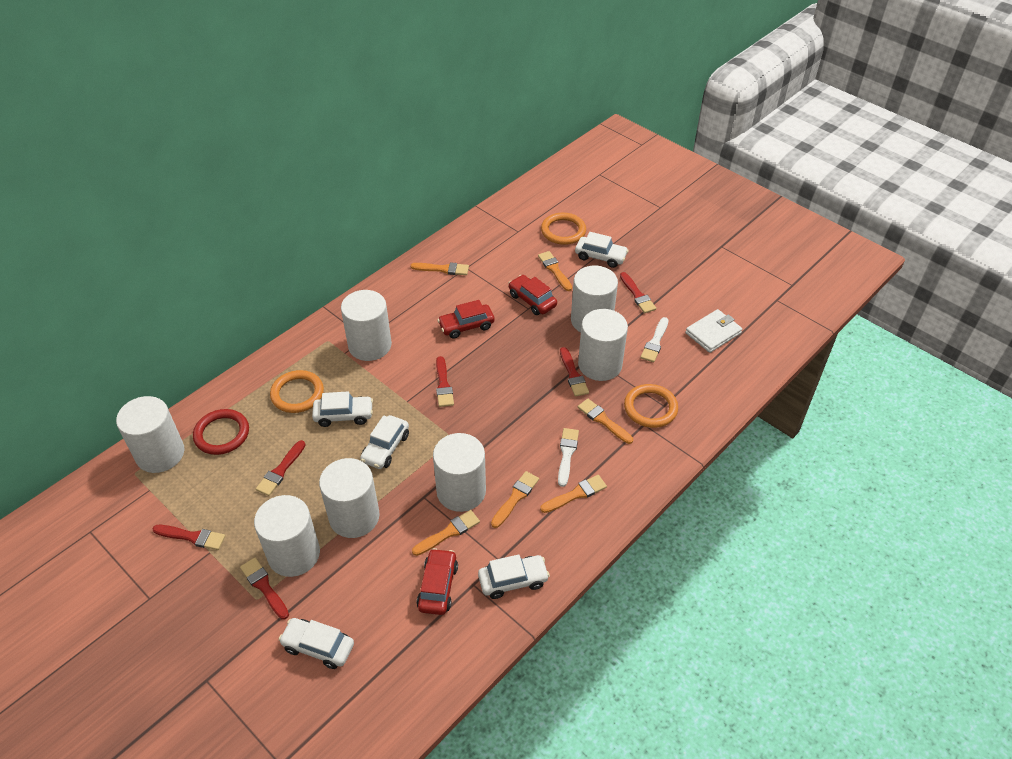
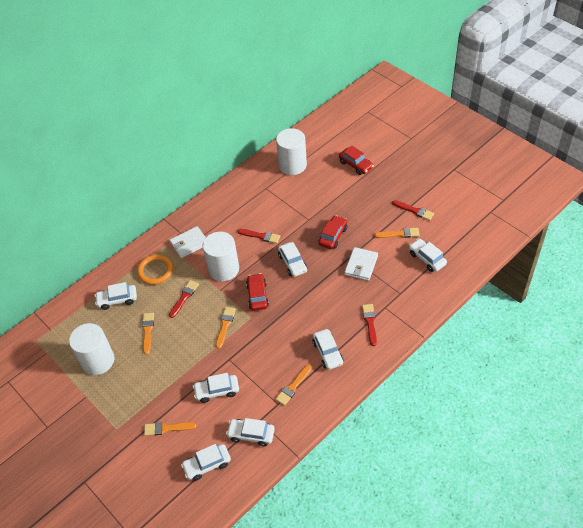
orange brush: [410,262,469,275] [412,510,480,556] [491,471,539,528] [538,251,572,291] [540,475,607,513] [578,399,633,444] = 6 -> [142,313,154,355] [144,422,197,436] [216,307,236,349] [275,365,312,406] [374,228,420,238] = 5
orange ring: [270,370,324,413] [541,213,586,245] [624,384,678,428] = 3 -> [137,254,173,285] = 1
red brush: [153,525,225,550] [240,558,289,620] [256,440,305,496] [436,356,454,407] [560,347,589,397] [620,272,656,313] = 6 -> [169,280,199,318] [237,229,280,244] [362,304,377,346] [392,200,434,221] = 4
red ring: [193,409,249,455] = 1 -> none = 0
white brush: [558,428,579,487] [640,317,668,362] = 2 -> none = 0
white car: [279,618,354,669] [312,391,373,427] [360,415,409,469] [478,554,550,599] [575,232,629,268] = 5 -> [95,282,137,310] [181,444,231,481] [193,373,239,403] [226,418,275,446] [278,242,307,277] [312,329,343,370] [409,238,447,272] = 7
white cylinder: [116,396,184,473] [254,495,320,577] [319,458,380,538] [341,290,392,361] [433,433,486,512] [571,266,618,332] [578,309,628,381] = 7 -> [69,323,114,375] [203,232,239,281] [276,128,307,175] = 3
white wallet: [685,309,742,353] = 1 -> [170,226,206,258] [344,247,378,281] = 2

